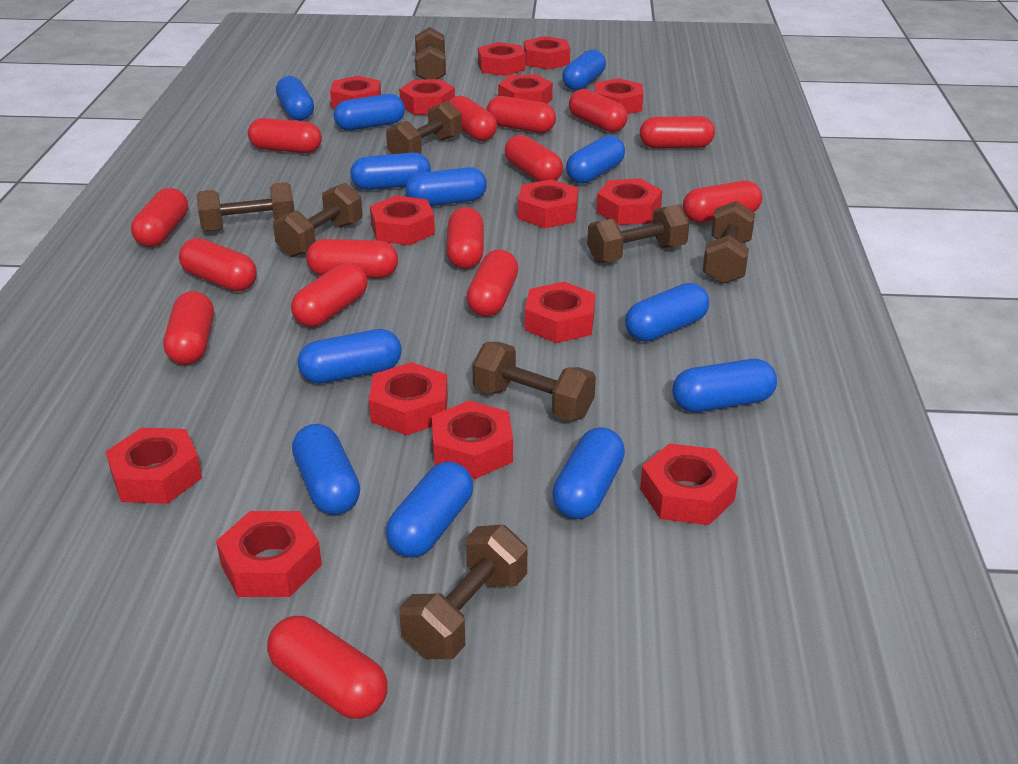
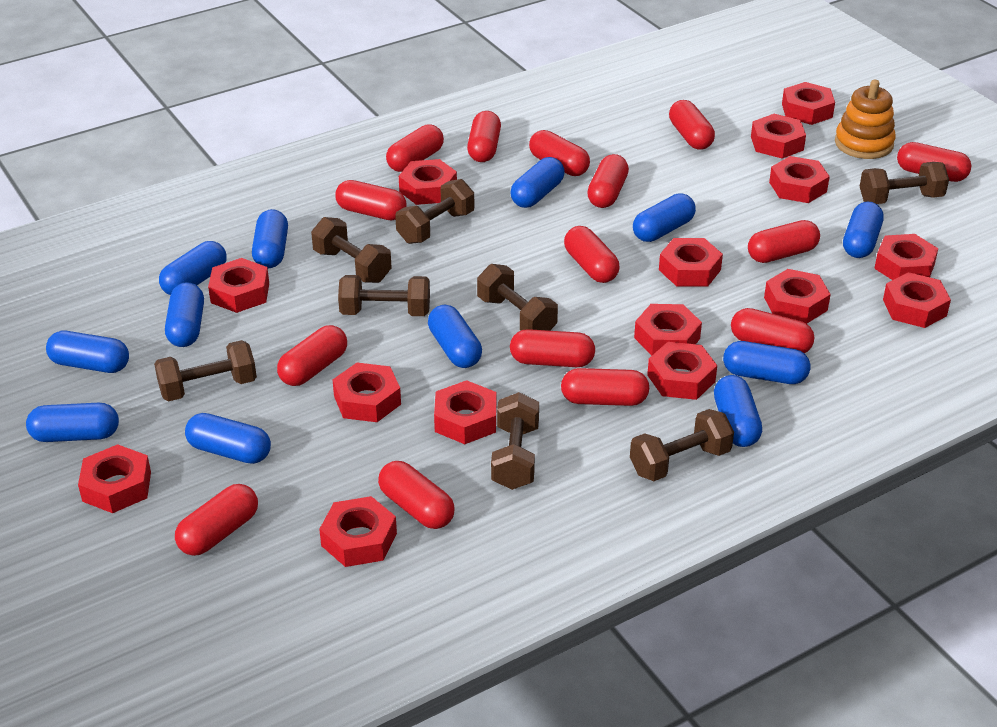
orange stacking toy: none = 0 -> [835,80,896,159] = 1

